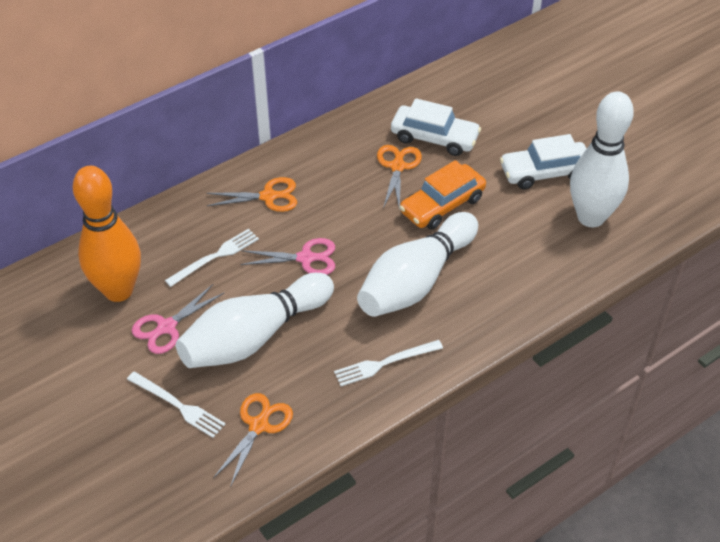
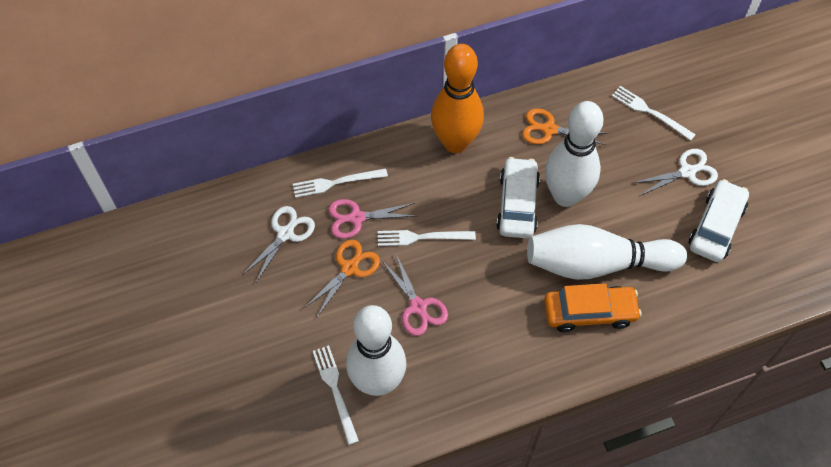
orange scissors: [206,177,297,212] [213,393,293,487] [377,145,422,211] = 3 -> [304,240,380,317] [522,108,608,145] = 2
white fork: [127,371,225,438] [165,229,259,287] [334,340,443,386] = 3 -> [293,168,388,198] [313,345,359,445] [378,230,476,246] [612,86,696,141] = 4
white scissors: none = 0 -> [242,206,315,284] [633,149,718,196] = 2

